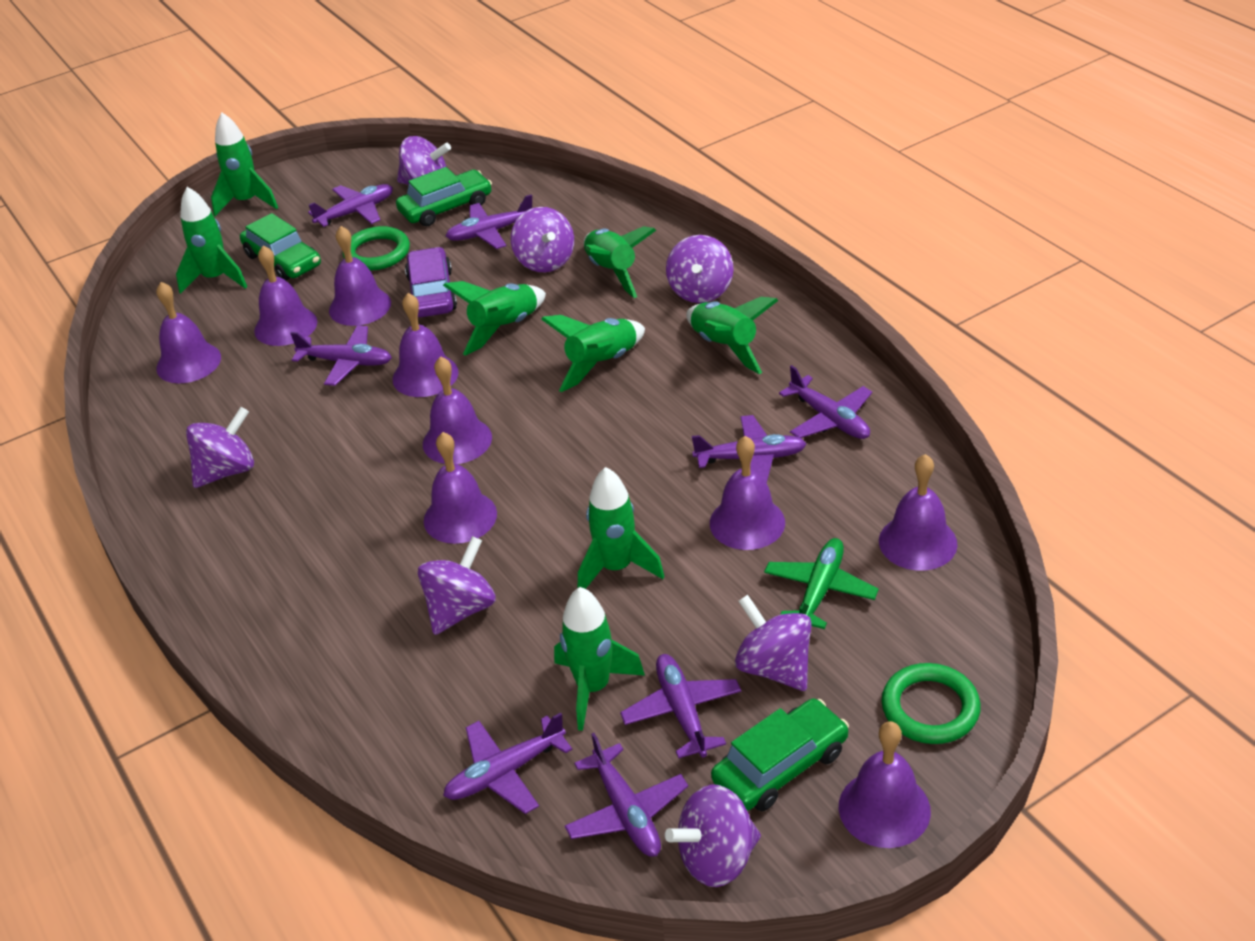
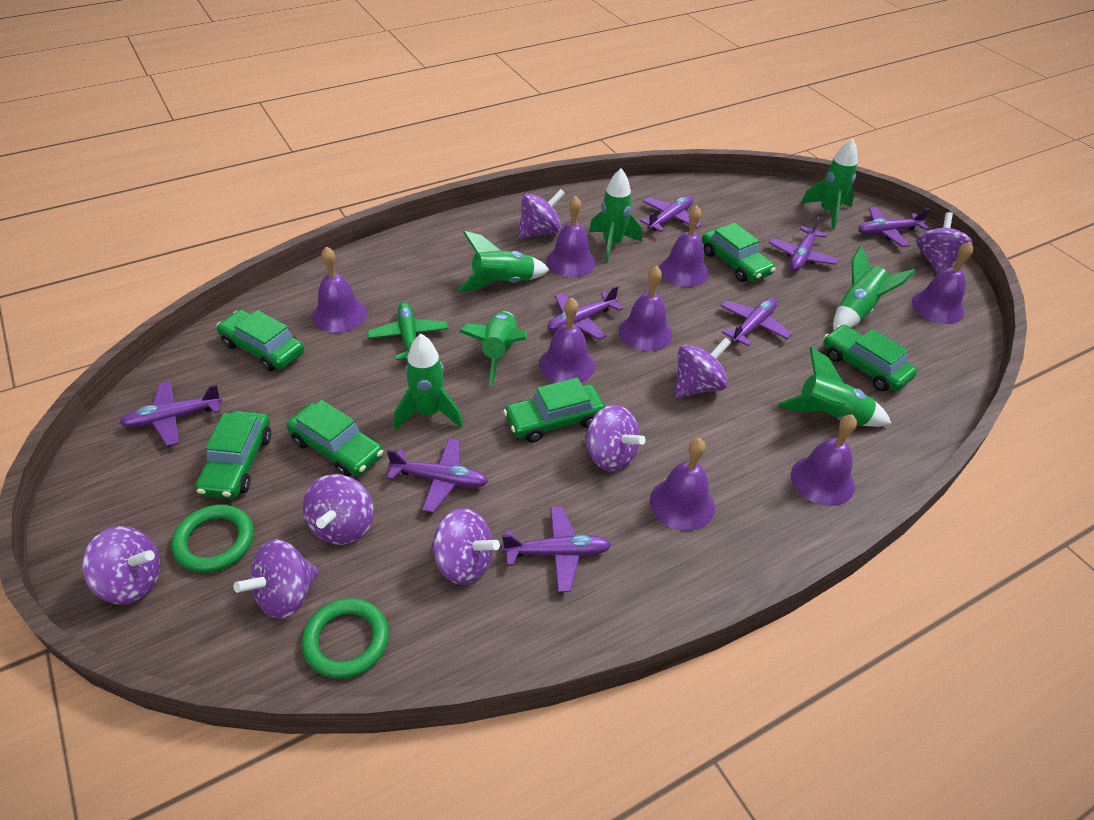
green car: [240,213,321,281] [396,167,492,226] [711,698,849,811] = 3 -> [195,411,271,499] [216,310,304,371] [286,400,383,476] [503,378,605,443] [702,223,775,282] [823,325,917,391] = 6
green rocket: [176,187,247,294] [211,113,278,216] [443,281,546,356] [541,315,645,392] [554,587,645,731] [578,467,664,589] [584,226,656,298] [686,297,779,374] = 8 -> [394,334,463,430] [458,231,549,291] [459,311,527,387] [589,168,642,263] [778,347,892,427] [801,139,857,230] [833,245,916,331] = 7
purple bell: [156,282,221,383] [254,246,317,346] [329,226,391,326] [392,293,459,397] [423,356,492,464] [424,432,497,544] [710,436,785,550] [839,721,931,848] [879,454,958,571] = 9 -> [312,246,367,333] [539,298,595,383] [546,196,596,277] [619,266,672,351] [650,438,715,531] [659,205,709,287] [791,415,857,506] [912,242,973,324] = 8
purple car: [405,247,457,317] = 1 -> none = 0
purple spinning top: [186,407,254,488] [397,136,451,185] [418,536,496,635] [511,207,574,272] [665,785,761,887] [666,235,734,303] [735,595,812,691] = 7 -> [82,526,160,604] [234,539,319,619] [303,474,374,545] [430,508,500,585] [518,189,565,238] [585,405,645,472] [675,337,731,398] [916,212,973,274] = 8

